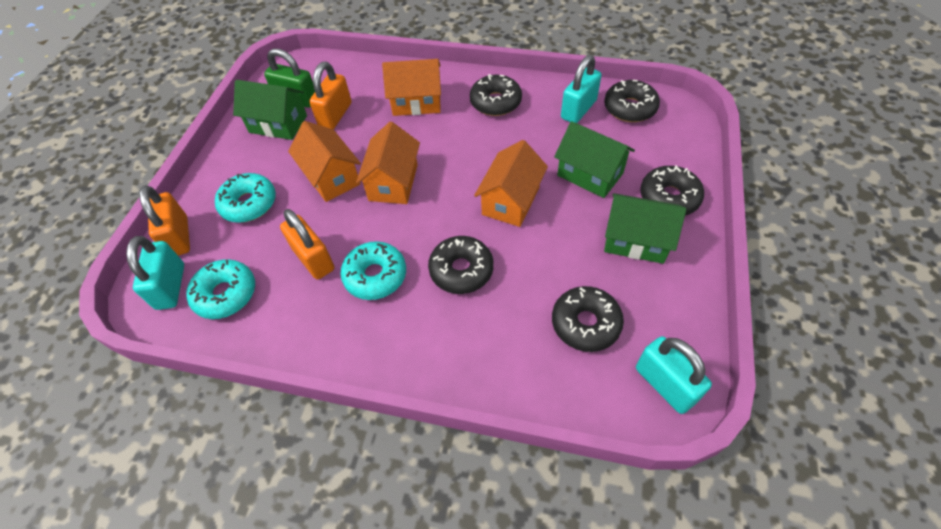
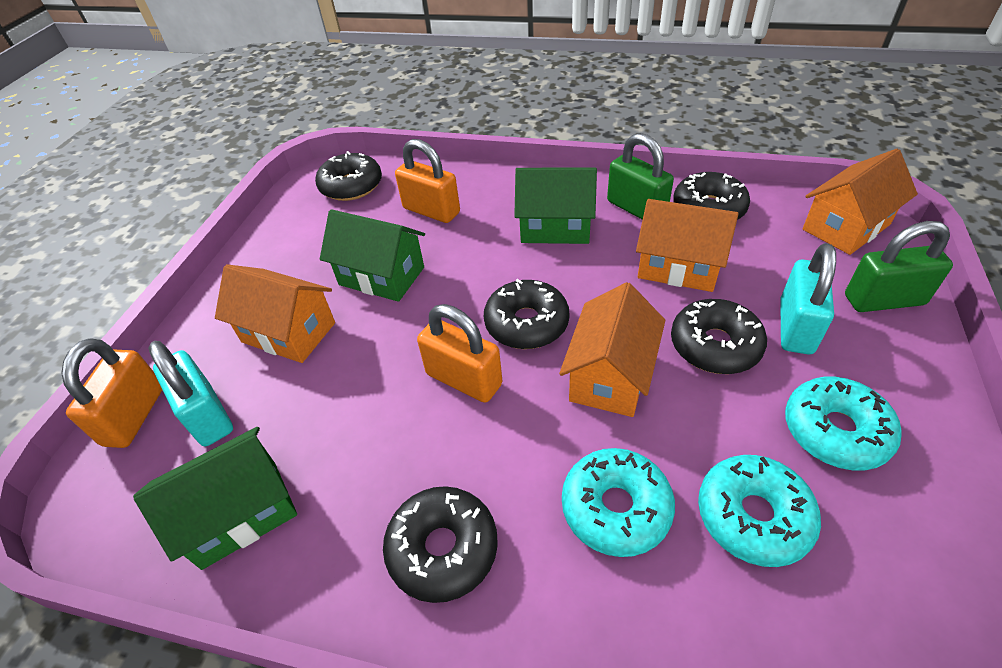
green padlock: [264,49,315,108] = 1 -> [607,133,674,220] [845,221,953,312] = 2
turquoise padlock: [126,236,184,310] [561,55,602,123] [636,336,712,414] = 3 -> [148,341,233,446] [780,243,836,354] = 2

